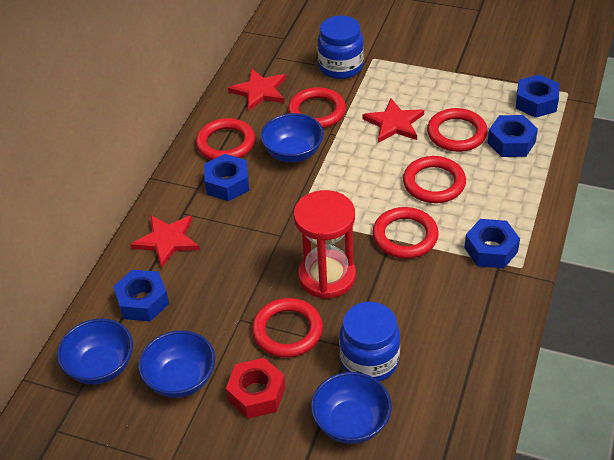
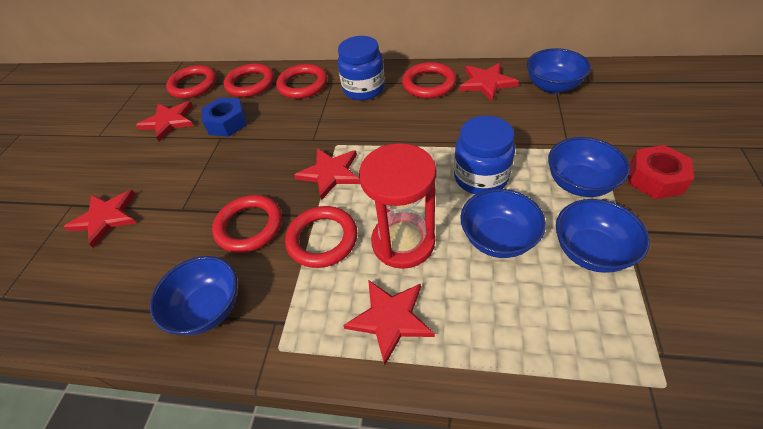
blue bowl: [57,318,133,385] [138,330,215,398] [261,113,324,163] [311,372,392,444] = 4 -> [150,256,237,335] [460,189,546,258] [527,48,591,93] [548,137,630,197] [556,199,650,273] = 5
blue nut: [113,270,169,322] [204,154,249,201] [465,219,520,268] [487,115,538,157] [516,74,559,118] = 5 -> [201,97,247,137] = 1
red star: [130,215,200,268] [228,68,286,111] [362,98,424,143] = 3 -> [64,190,136,248] [136,101,193,141] [294,148,360,201] [343,280,435,365] [459,63,519,101] = 5

